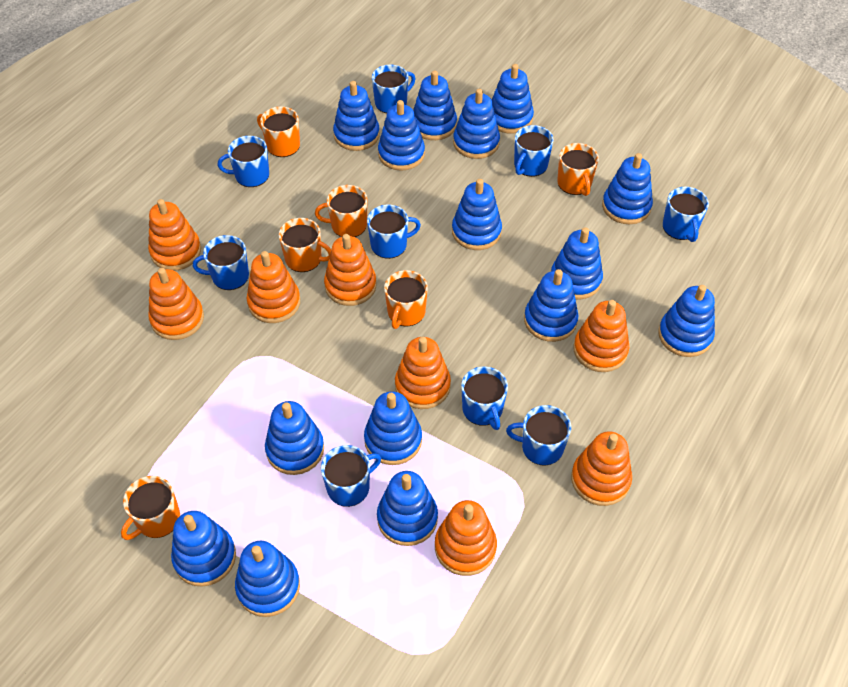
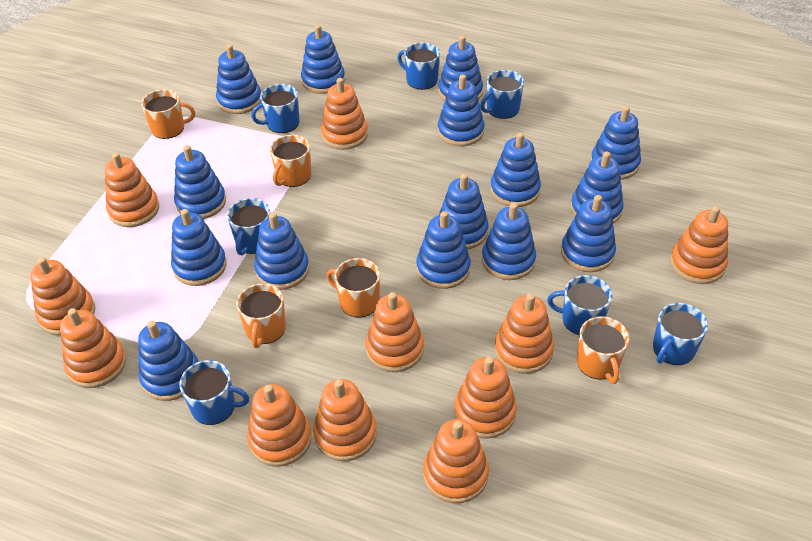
blue mug: [193,235,249,290] [218,136,269,187] [321,445,381,507] [367,205,421,259] [372,65,415,113] [461,366,508,430] [506,405,571,466] [514,125,554,177] [663,187,709,242] = 9 -> [179,360,249,425] [227,198,270,255] [251,84,299,133] [397,42,440,90] [480,70,524,119] [547,275,612,335] [653,303,708,365] = 7
orange mug: [121,476,180,540] [257,106,300,157] [279,218,332,272] [315,185,367,237] [384,270,428,329] [557,143,599,196] = 6 -> [141,89,195,139] [236,283,286,348] [270,135,311,187] [326,258,380,318] [577,316,629,384] = 5
orange stacking toy: [148,199,201,271] [148,268,204,340] [247,251,300,323] [324,234,377,306] [395,337,451,409] [435,500,497,576] [571,431,632,506] [573,300,629,372] = 8 -> [30,257,95,335] [60,308,126,388] [105,153,159,227] [247,384,312,467] [313,379,377,461] [321,78,368,150] [365,292,424,372] [423,419,489,503] [454,357,517,439] [494,293,554,374] [670,206,728,284] = 11

